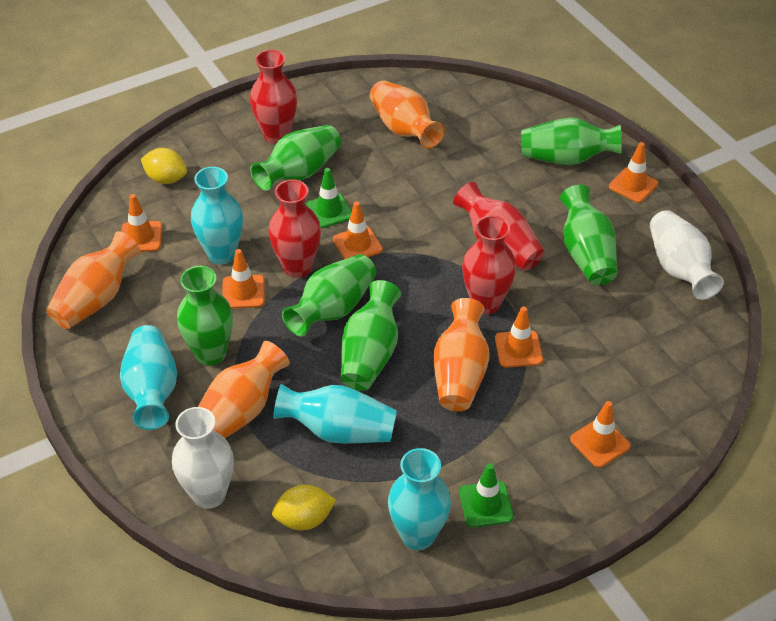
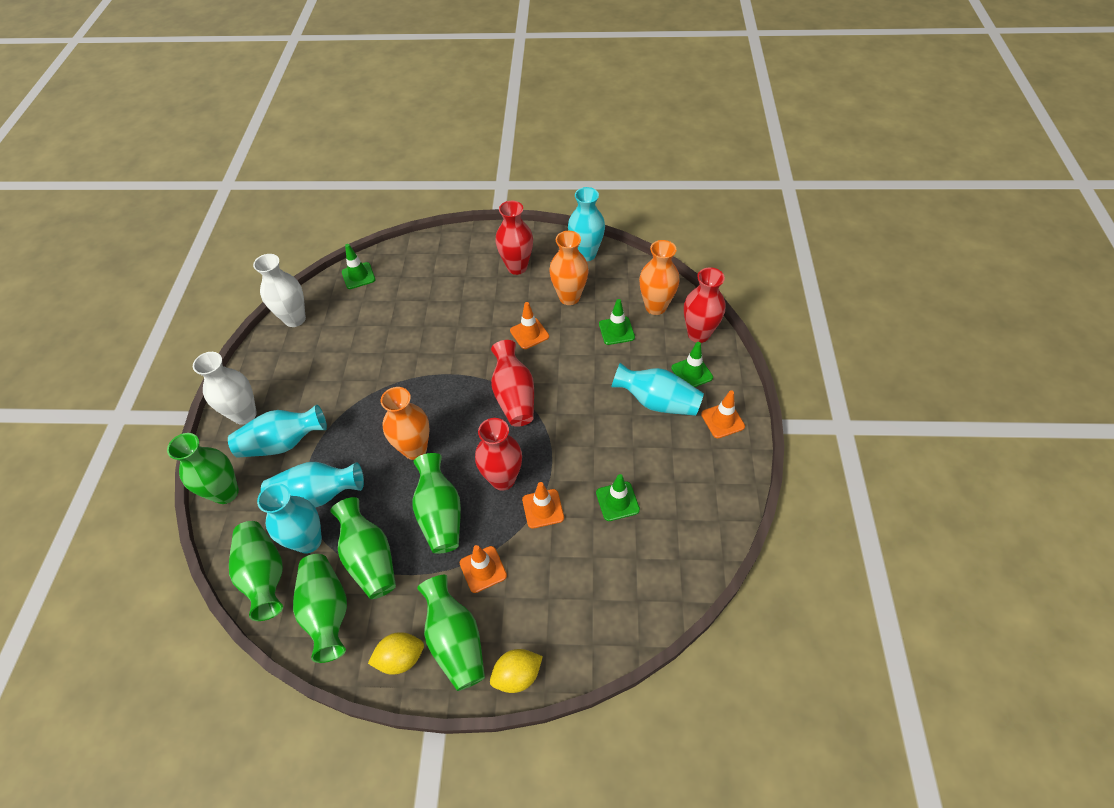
green traffic cone: [306,168,352,228] [459,463,513,527] = 2 -> [342,244,375,289] [596,474,640,521] [599,299,635,345] [671,342,713,387] = 4
orange traffic cone: [121,194,162,252] [222,249,265,309] [333,201,383,259] [495,307,543,368] [570,401,631,468] [609,142,658,203] = 6 -> [460,545,507,593] [510,302,549,349] [522,482,564,529] [701,390,745,438] = 4
orange vase: [46,231,141,329] [198,341,290,438] [370,80,445,148] [434,298,489,411] = 4 -> [381,387,430,460] [549,231,589,305] [639,240,680,315] = 3
turquoise vase: [120,325,177,430] [191,167,243,264] [273,384,397,444] [388,448,451,550] = 4 -> [228,405,327,458] [257,483,322,554] [261,462,364,508] [568,187,605,261] [611,363,704,416] = 5

